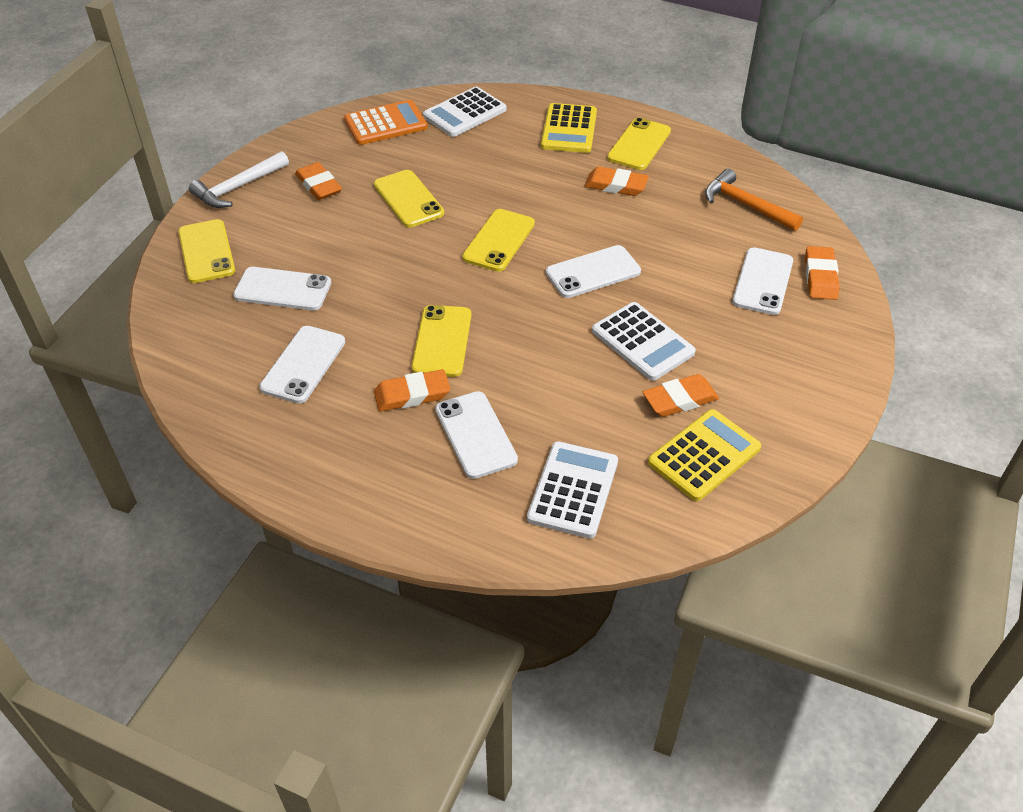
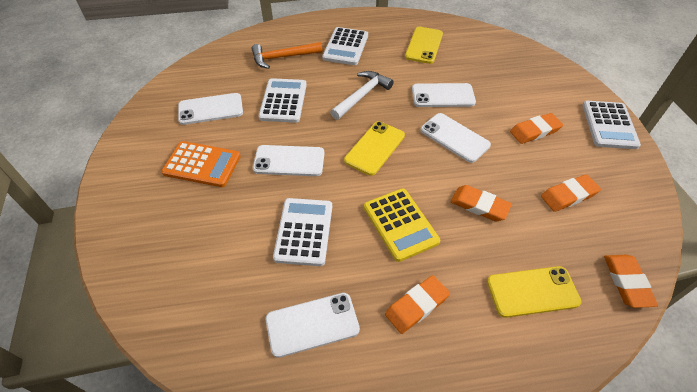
white calculator: [423,87,507,137] [527,441,618,539] [592,302,696,381] = 3 -> [258,78,307,123] [273,198,332,266] [322,27,368,65] [582,101,641,149] = 4
yellow calculator: [541,103,597,153] [648,409,761,501] = 2 -> [364,188,440,262] = 1
yellow phone: [178,219,235,283] [374,170,444,227] [411,305,471,377] [462,209,535,272] [607,118,671,170] = 5 -> [344,121,405,176] [405,27,443,64] [487,266,582,318] = 3

